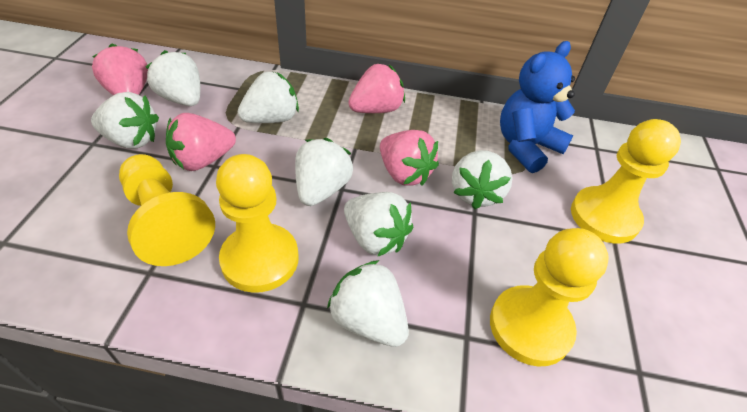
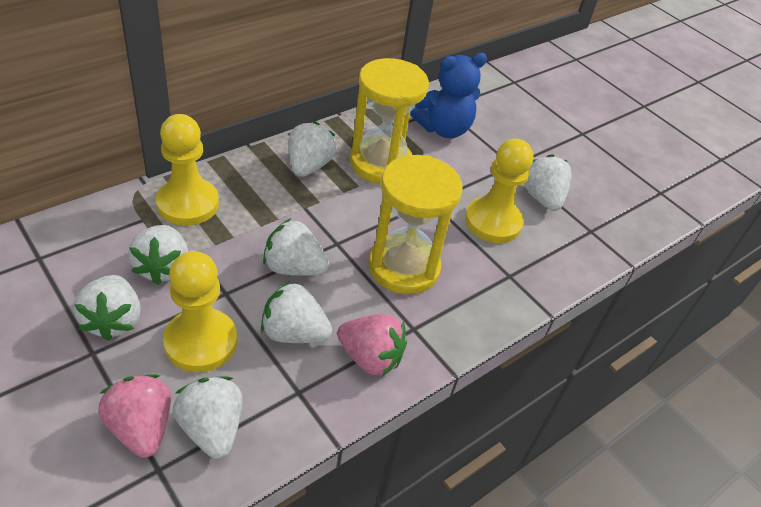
pink strawberry: [92,43,148,95] [166,113,236,171] [348,64,405,113] [380,130,439,186] = 4 -> [98,374,171,458] [337,314,407,376] = 2
yellow hourglass: none = 0 -> [350,58,429,184] [368,155,463,294] = 2
yellow pawn: [119,154,215,266] [216,154,298,293] [490,228,609,367] [571,119,681,244] = 4 -> [156,114,219,226] [163,251,237,372] [465,139,533,243] = 3

